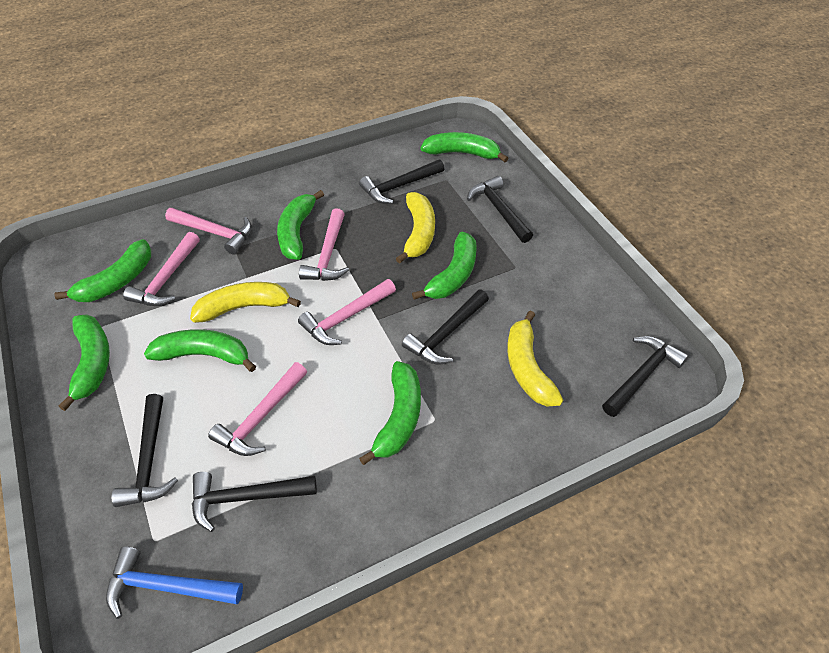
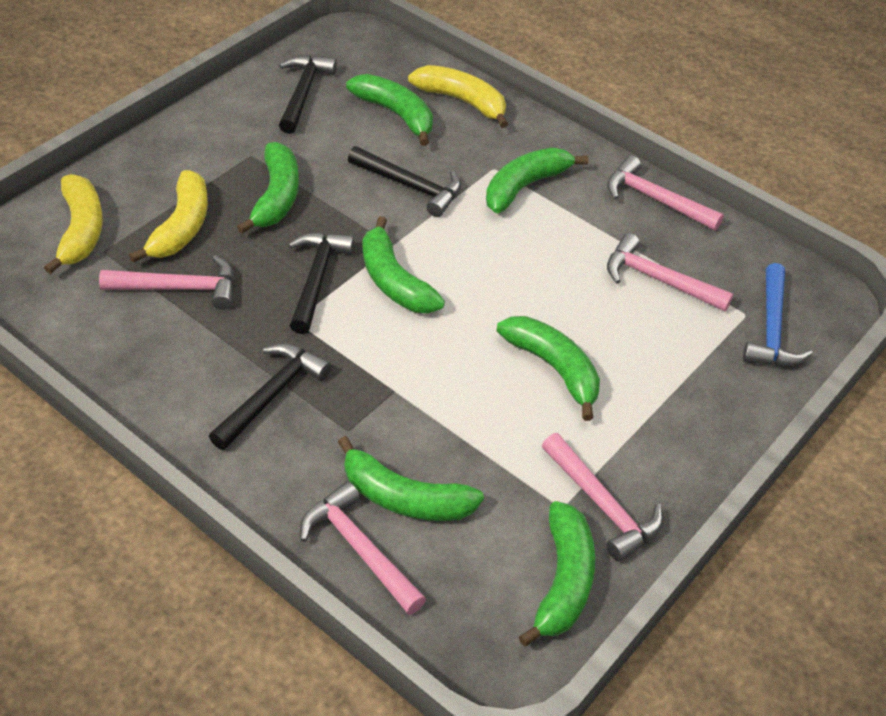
black hammer: [111,394,178,507] [192,472,317,532] [359,159,444,204] [402,290,489,364] [467,176,533,243] [602,336,689,417] = 6 -> [209,343,331,450] [279,55,337,134] [288,232,355,334] [348,146,462,217] = 4

